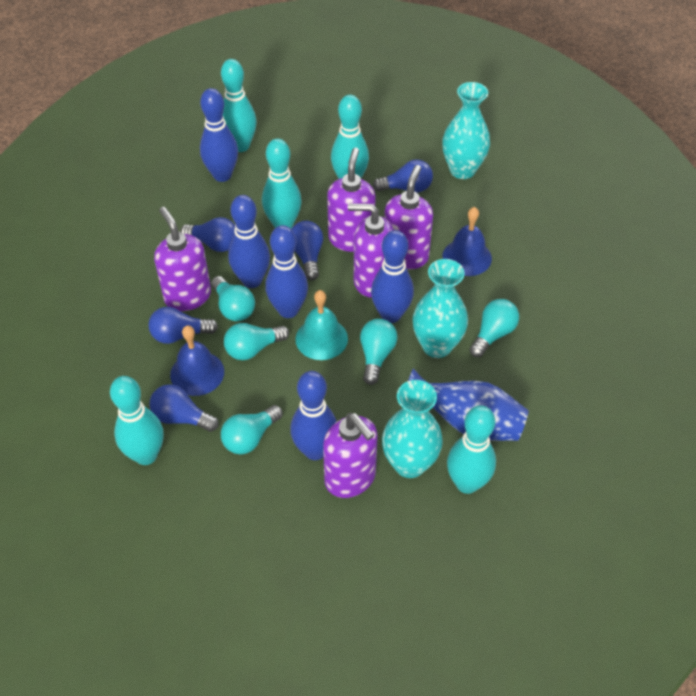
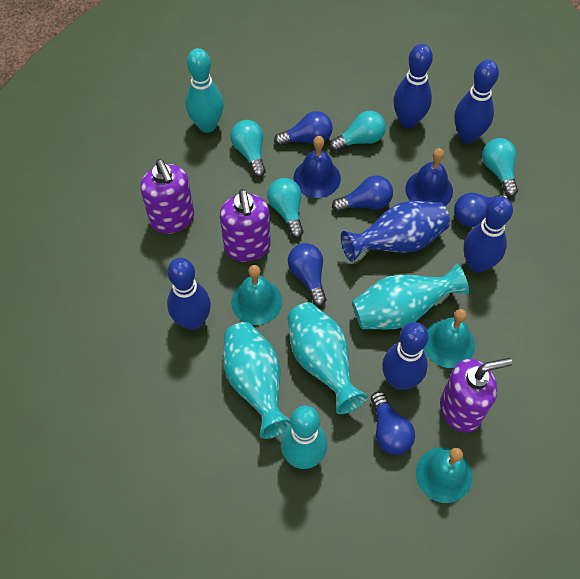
purple soap dispenser: [154,207,211,311] [323,413,377,498] [327,148,376,252] [348,203,393,297] [384,165,433,269] = 5 -> [140,159,194,234] [220,189,271,262] [440,358,513,433] = 3
turquoise bell: [295,290,348,360] = 1 -> [231,265,282,325] [416,447,472,503] [424,309,475,368] = 3
turquoise bowling pin: [110,376,164,465] [221,59,257,152] [262,138,302,229] [331,95,369,179] [447,405,496,494] = 5 -> [185,48,224,133] [281,405,327,469] = 2
turquoise light bulb: [211,276,255,321] [221,405,283,454] [224,323,289,360] [360,319,398,385] [469,299,519,357] = 5 -> [231,120,266,177] [267,178,303,238] [329,111,386,152] [482,138,518,197] = 4

